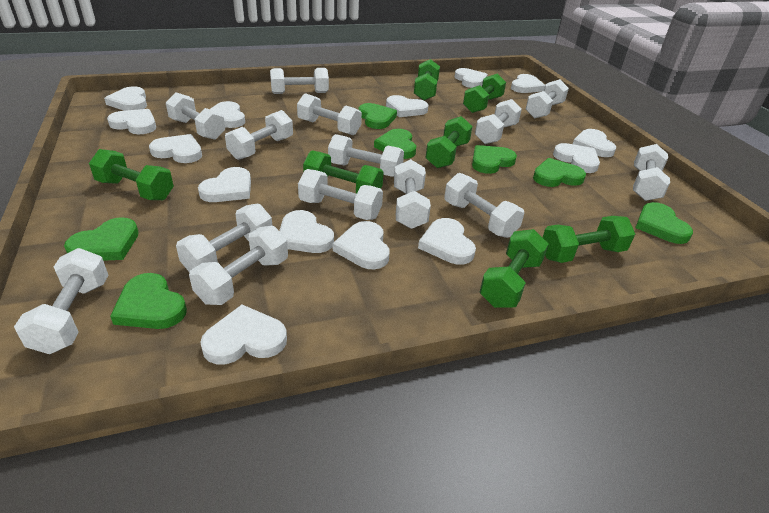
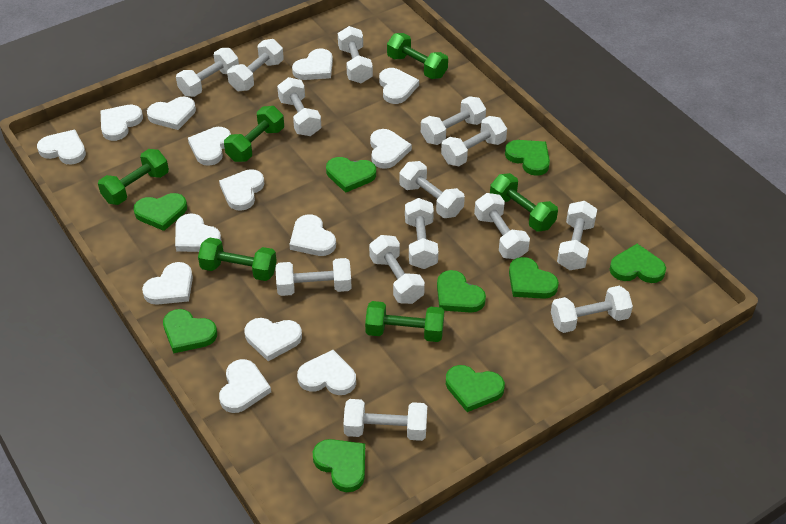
green dumbbell: [89,149,174,200] [303,150,383,194] [414,59,440,100] [425,116,473,168] [463,73,506,113] [480,229,548,308] [543,216,635,263] = 7 -> [98,149,169,205] [198,238,277,281] [224,106,284,162] [365,301,444,342] [387,33,448,79] [490,173,558,232] = 6
green heart: [64,217,139,261] [110,273,187,329] [358,103,397,129] [374,129,416,159] [472,145,517,174] [533,158,586,187] [635,202,693,244] = 7 -> [133,193,187,231] [163,309,217,353] [313,439,365,492] [326,157,376,193] [437,270,486,313] [446,365,505,412] [505,140,550,176] [509,257,559,299] [610,244,666,283] = 9

